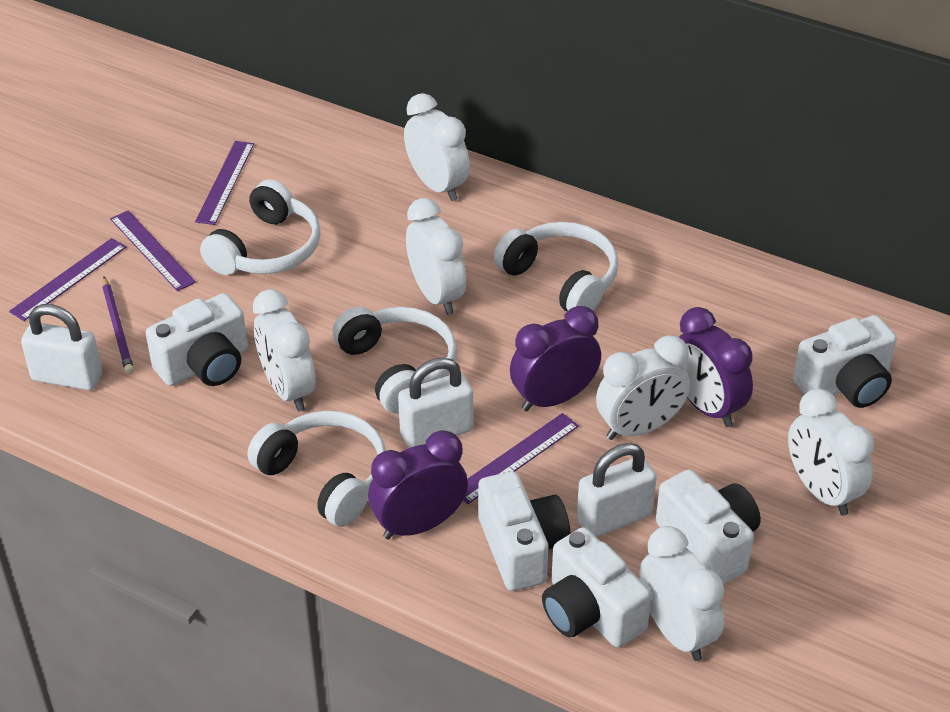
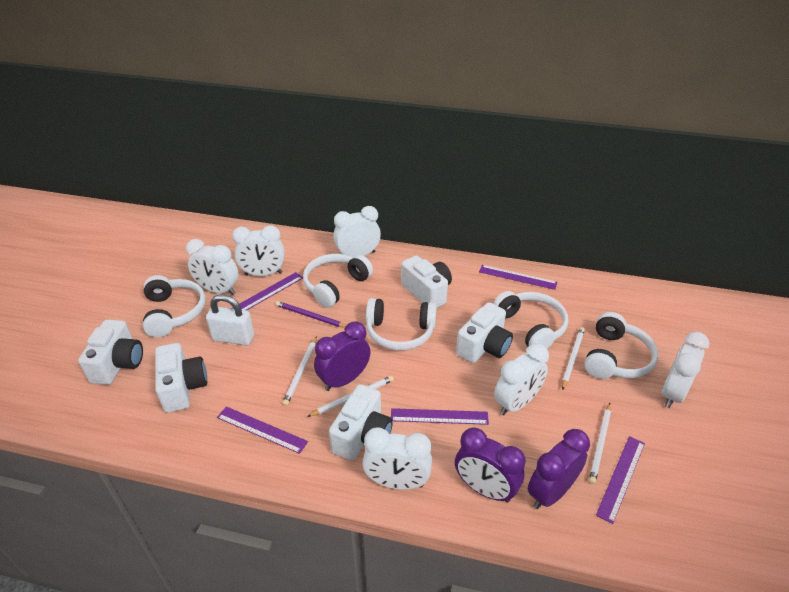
purple ruler: [9,238,126,321] [110,210,196,291] [195,141,254,225] [463,413,579,504] = 4 -> [217,406,308,454] [232,272,303,310] [391,408,489,425] [479,265,557,290] [596,436,645,524] = 5
white headphones: [200,179,321,275] [247,411,386,527] [332,307,457,414] [494,222,618,312] = 4 -> [143,275,206,337] [303,254,373,308] [366,298,437,351] [493,291,568,349] [584,312,658,379] = 5
white padlock: [21,304,102,390] [398,357,473,448] [577,443,657,537] = 3 -> [206,294,254,346] = 1
white pencil: none = 0 -> [282,336,317,406] [307,376,394,417] [562,327,585,390] [589,403,611,484] = 4

